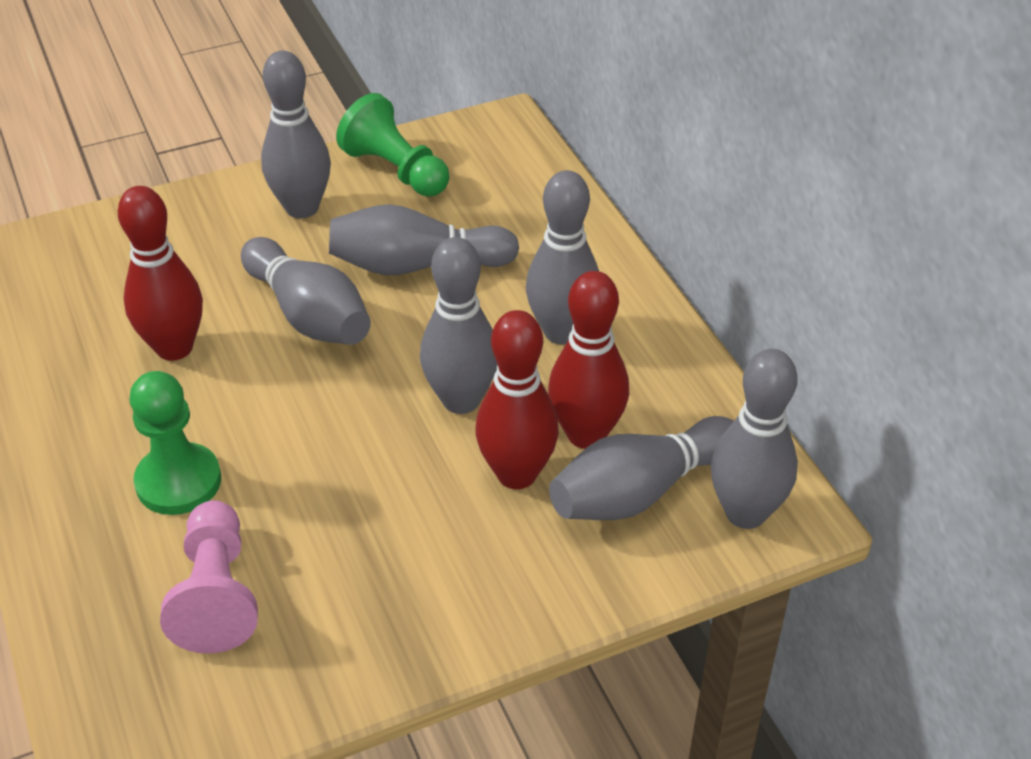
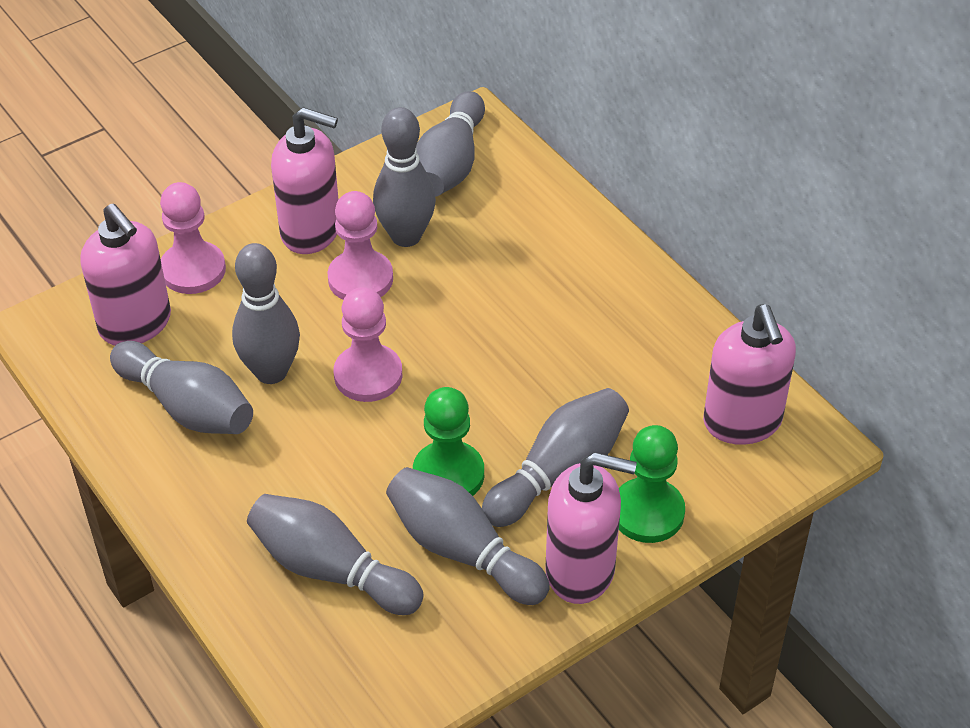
pink pawn: [160,500,258,653] = 1 -> [160,182,226,294] [328,191,393,300] [334,287,402,402] = 3
pink soap dispenser: none = 0 -> [80,204,171,346] [271,107,339,254] [545,452,637,604] [703,305,796,445] = 4
red bowling pin: [118,186,203,361] [475,310,559,489] [548,271,629,449] = 3 -> none = 0

